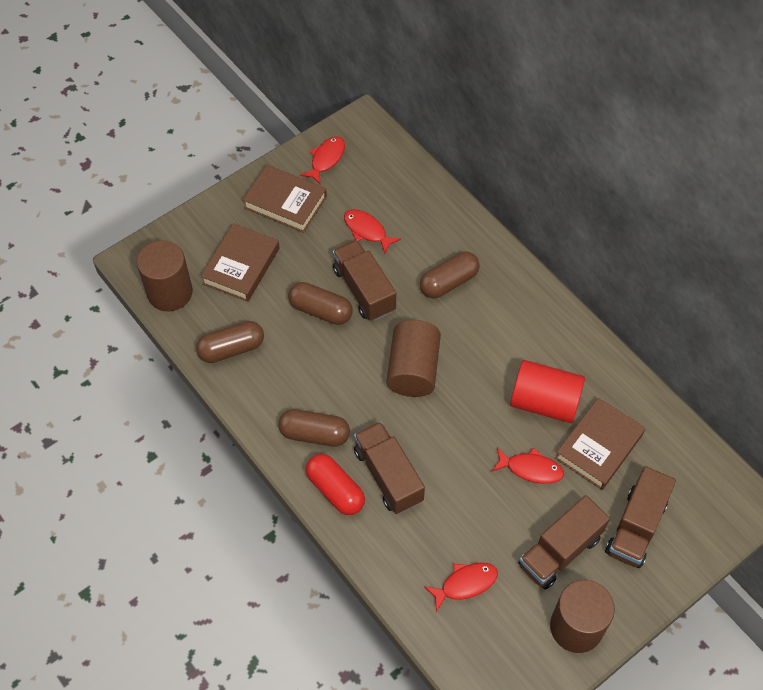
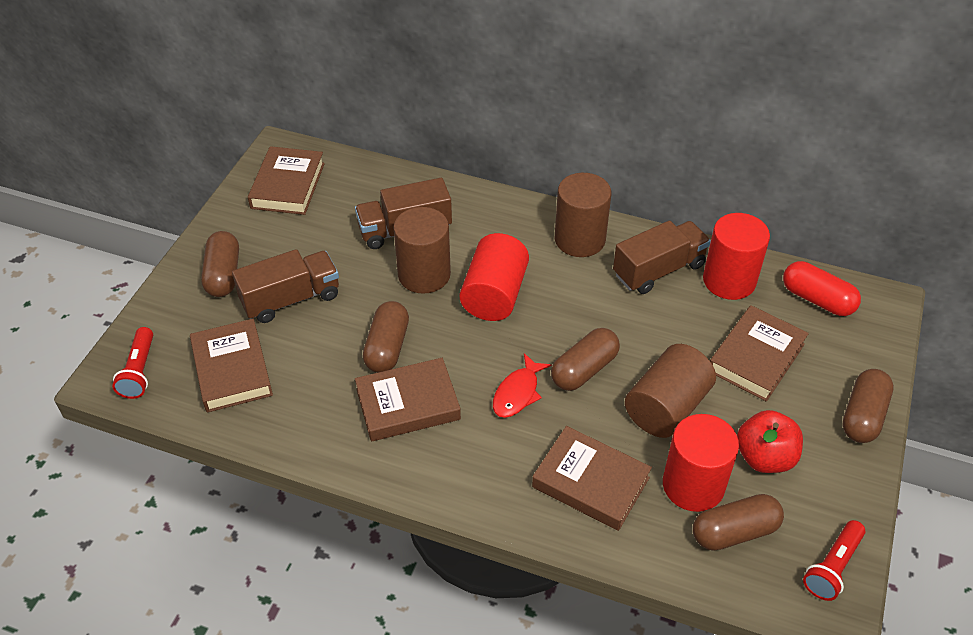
brown book: [201,223,280,302] [243,165,327,233] [555,398,646,490] = 3 -> [190,319,273,413] [248,146,325,215] [355,358,461,441] [532,426,652,531] [710,305,809,402] = 5
brown capsule: [196,321,264,363] [278,409,350,447] [288,282,353,325] [420,252,480,298] = 4 -> [201,231,239,297] [363,301,409,373] [551,328,620,391] [693,494,784,551] [842,369,894,443] = 5
brown truck: [333,240,396,321] [354,421,425,514] [518,495,610,590] [605,466,676,568] = 4 -> [232,249,339,323] [355,178,452,249] [613,220,711,294] = 3
red apple: none = 0 -> [737,410,803,473] = 1
red cylinder: [510,360,585,423] = 1 -> [460,233,529,321] [663,414,739,512] [703,213,770,300] = 3
red fish: [300,136,345,185] [344,209,401,253] [424,563,498,612] [492,447,564,484] = 4 -> [493,353,551,418] = 1
red flashlight: none = 0 -> [112,327,153,399] [803,520,865,601] = 2

